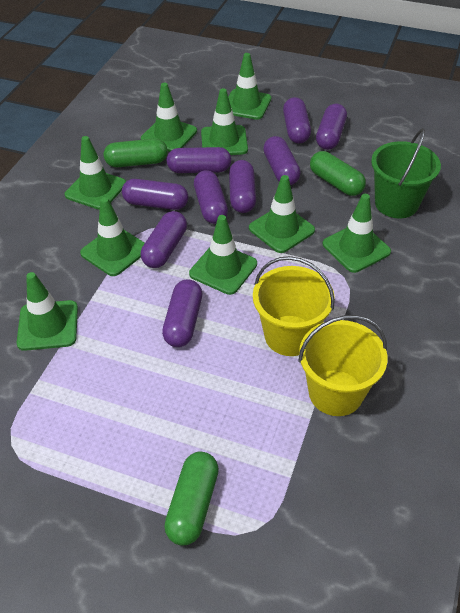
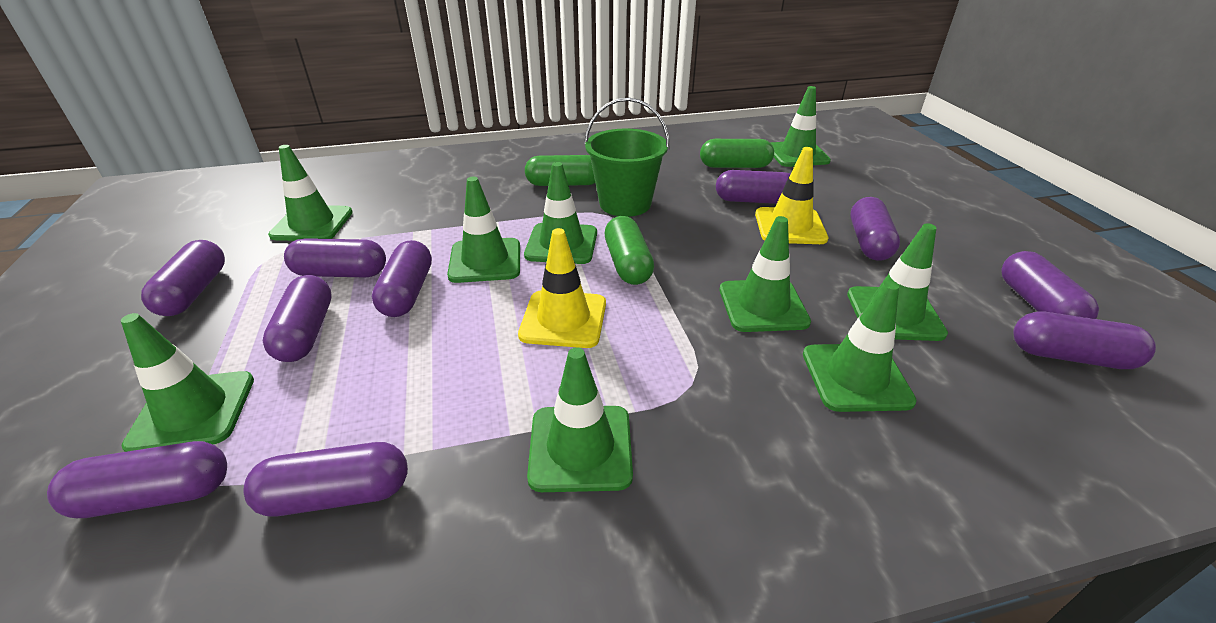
purple capsule: [122,179,188,210] [141,211,187,268] [162,280,202,347] [167,147,231,173] [194,170,228,224] [229,160,256,213] [263,136,301,185] [283,97,311,144] [316,104,347,150] = 9 -> [47,441,227,518] [141,240,225,316] [243,442,408,516] [263,275,332,362] [284,238,386,278] [372,240,432,317] [716,170,790,204] [851,197,900,261] [1001,251,1099,319] [1013,311,1156,369] = 10
yellow bucket: [253,256,335,356] [298,315,388,416] = 2 -> none = 0
yellow traffic cone: none = 0 -> [518,228,606,348] [755,147,828,244] = 2

